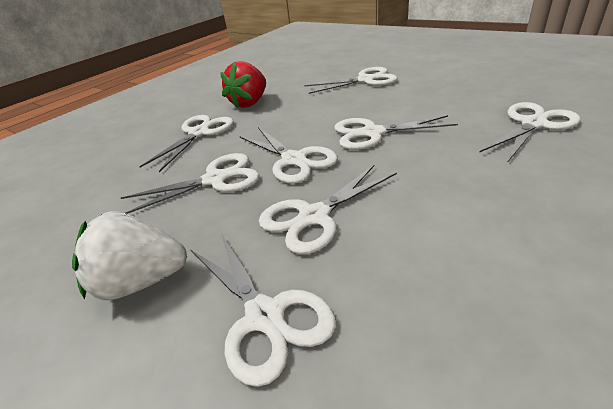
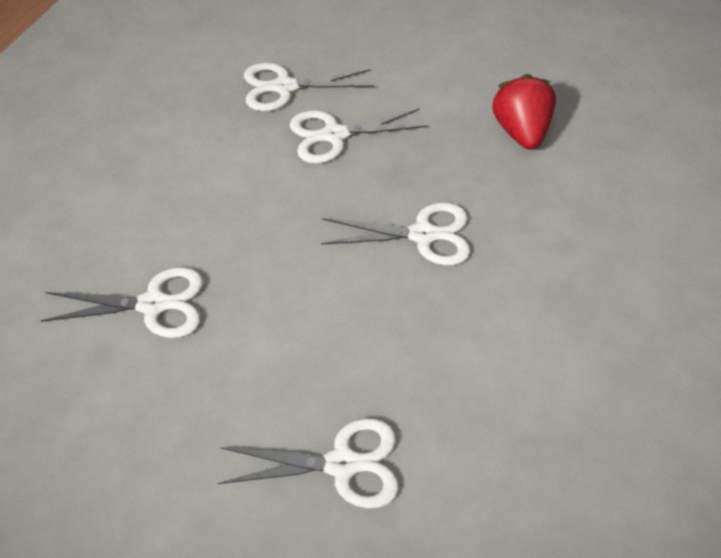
white scissors: [121,153,259,214] [139,115,234,172] [190,233,336,387] [239,127,338,184] [259,164,397,254] [304,67,398,94] [334,115,458,150] [479,102,580,163] = 8 -> [41,267,204,338] [218,418,399,508] [244,63,374,111] [290,108,428,164] [321,202,471,265] = 5
white strawberry: [72,211,187,300] = 1 -> none = 0

